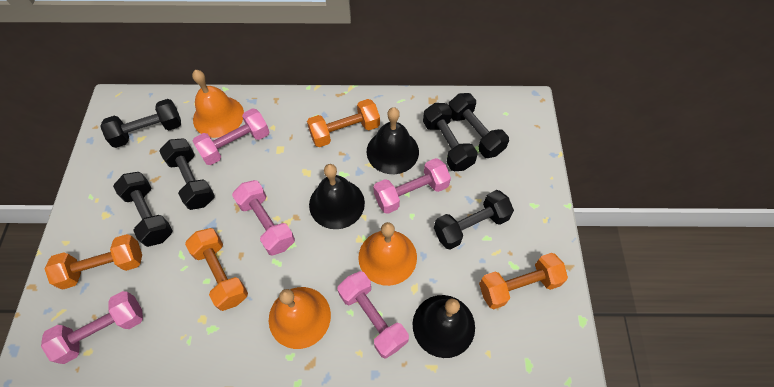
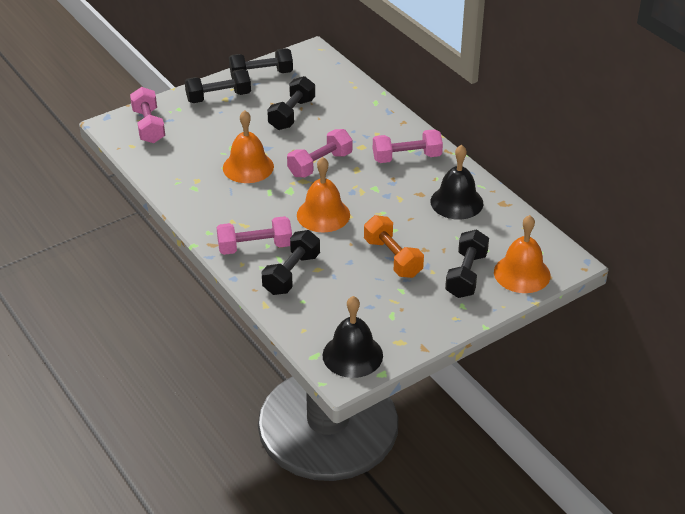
black bell: [309,164,365,229] [367,107,419,174] [413,295,475,358] = 3 -> [322,296,383,378] [430,144,483,220] = 2
black dumbbell: [100,99,181,148] [113,172,173,247] [159,138,215,210] [423,103,478,171] [434,190,514,250] [448,93,509,158] = 6 -> [185,69,251,103] [229,48,293,77] [261,230,320,295] [267,76,315,130] [445,229,489,298] = 5
orange dumbbell: [45,234,142,290] [185,228,248,311] [307,99,380,147] [479,253,568,309] = 4 -> [364,215,424,278] = 1
pink dumbbell: [41,291,143,364] [193,108,269,165] [232,180,295,256] [338,271,409,359] [373,158,451,214] = 5 -> [130,87,165,143] [217,216,292,255] [287,129,353,177] [373,129,443,163] = 4

